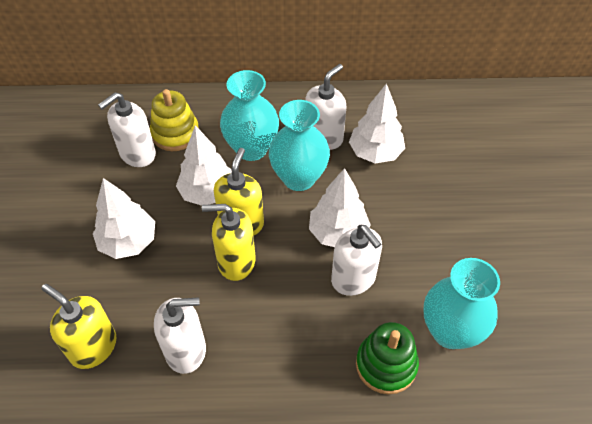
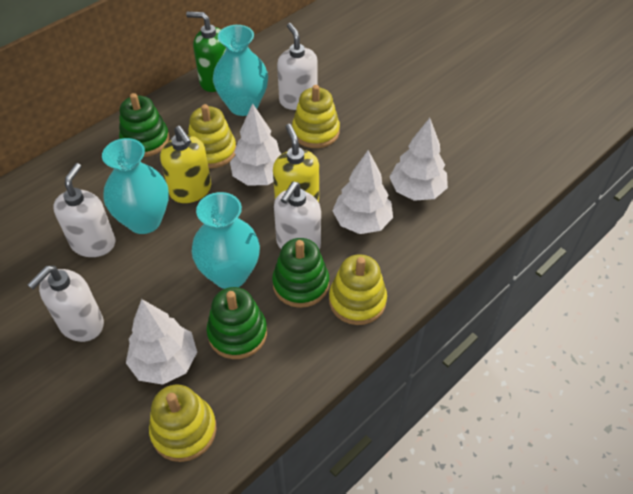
green soap dispenser: none = 0 -> [186,11,226,92] = 1
green stacking toy: [356,322,419,394] = 1 -> [119,93,169,157] [206,287,267,359] [272,238,329,308] = 3
yellow soap dispenser: [42,284,117,369] [202,204,256,281] [214,148,264,236] = 3 -> [160,126,211,203] [273,124,319,202] = 2
yellow stacking toy: [150,89,199,151] = 1 -> [149,384,216,462] [188,104,236,169] [292,85,340,148] [329,254,387,325] = 4

